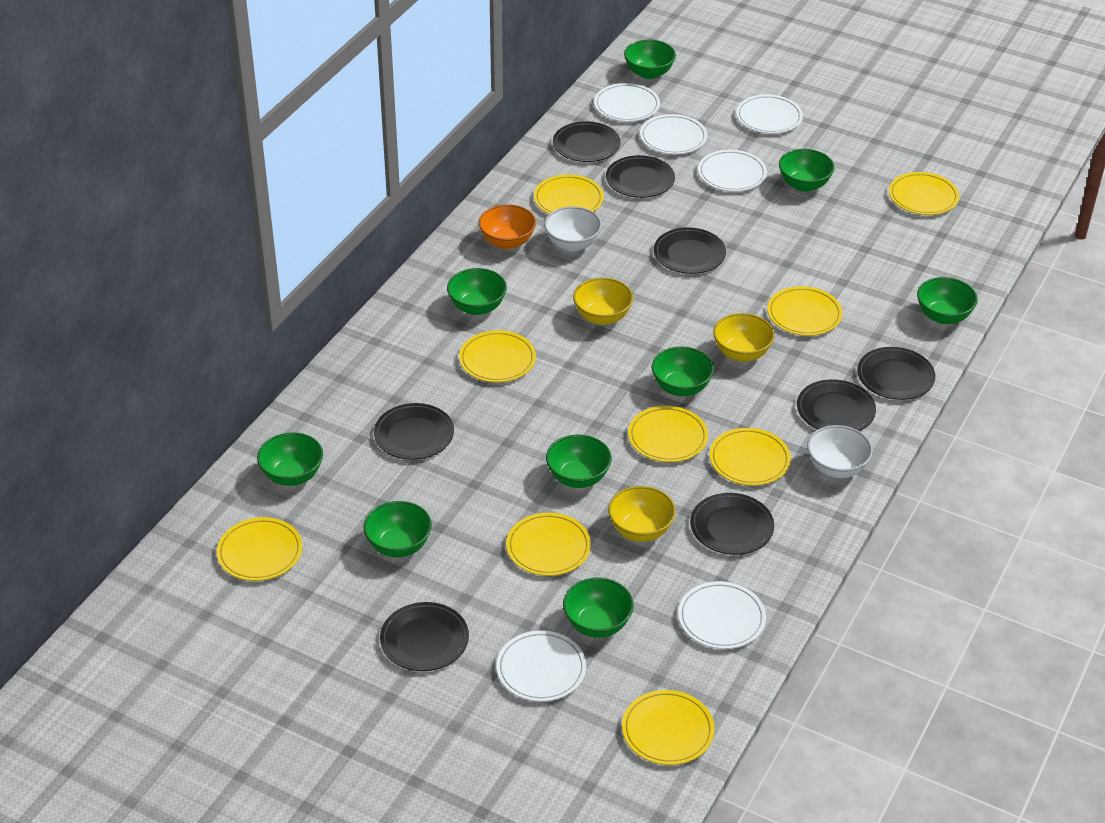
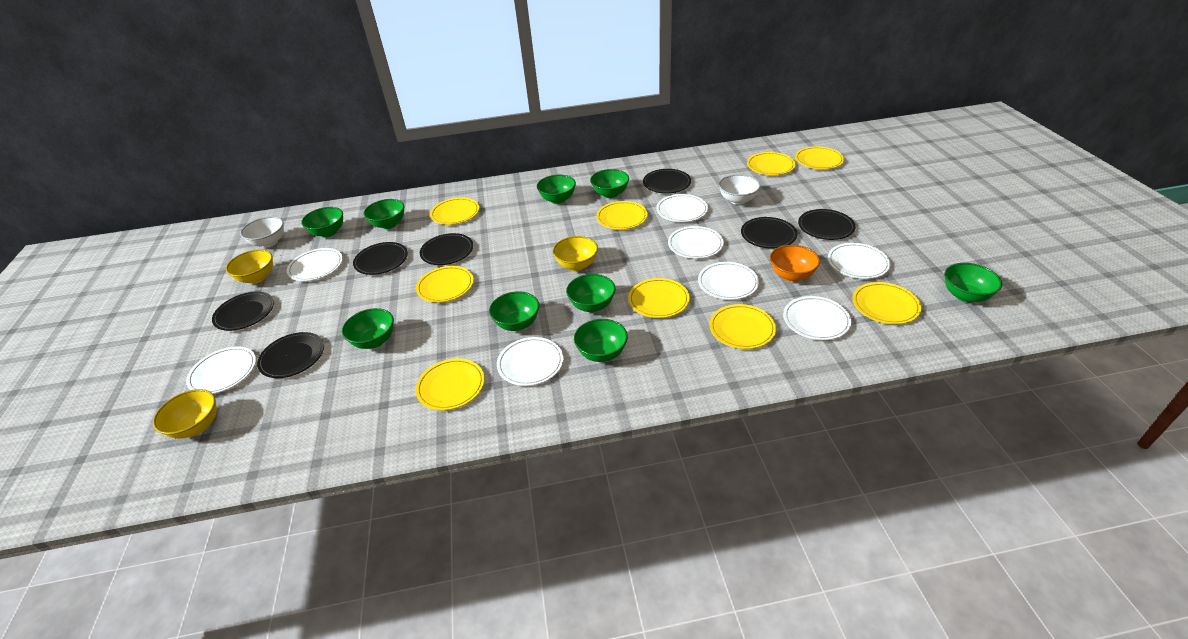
black plate: [374,403,454,460] [380,602,469,671] [553,121,621,162] [606,155,675,198] [654,228,726,274] [690,493,774,555] [797,379,876,431] [857,347,935,400] = 8 -> [212,292,274,331] [257,332,324,378] [353,242,408,275] [420,233,473,265] [643,169,691,193] [741,217,797,249] [798,209,856,240] = 7
white plate: [496,630,586,702] [594,83,660,122] [640,114,707,154] [678,581,766,649] [698,150,767,192] [736,94,803,134] = 6 -> [186,347,256,394] [287,248,343,281] [497,337,563,386] [656,194,708,222] [668,226,724,259] [698,262,759,300] [783,296,851,340] [828,243,890,279] = 8

